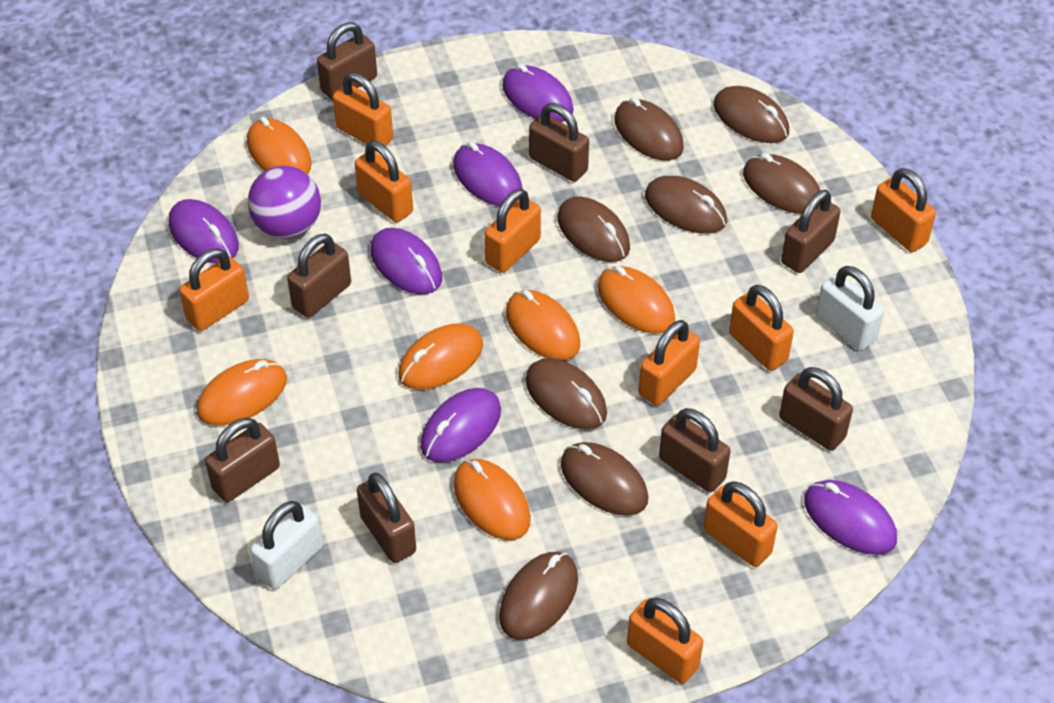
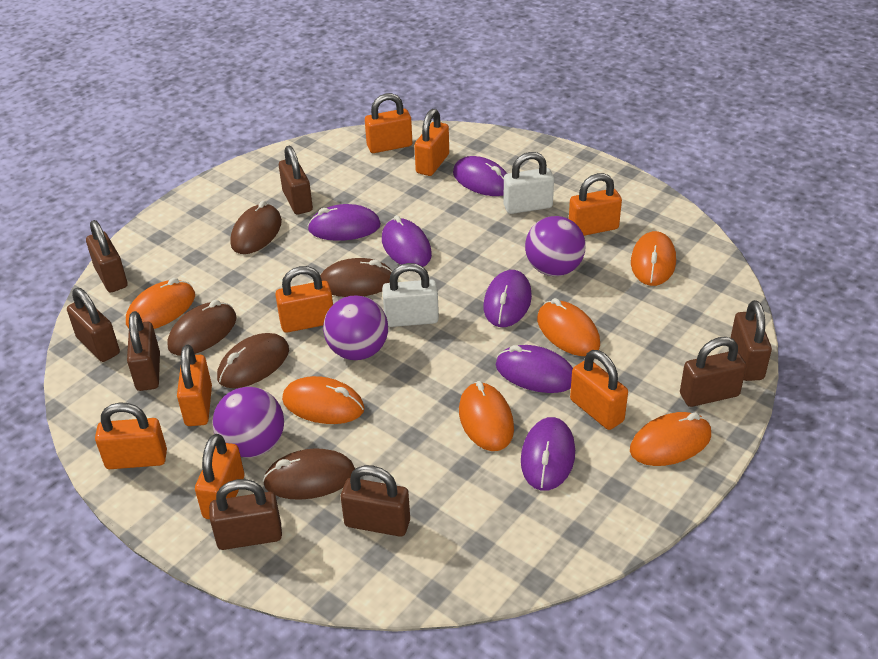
brown mouse: [499,552,578,640] [525,358,607,429] [557,196,630,262] [561,442,648,515] [614,97,684,161] [645,176,727,234] [713,86,789,143] [743,153,821,214] = 8 -> [168,300,237,356] [217,333,289,388] [230,201,282,254] [263,448,355,500] [320,258,392,297] = 5
orange padlock: [179,249,249,331] [333,72,393,146] [355,141,413,222] [485,189,541,273] [627,598,703,684] [638,320,700,406] [703,481,778,567] [729,285,794,371] [871,168,936,252] = 9 -> [95,402,167,469] [177,344,212,426] [195,434,244,519] [275,266,333,333] [365,93,412,153] [414,109,449,176] [569,173,622,236] [570,350,628,430] = 8
purple ball: [248,166,321,239] = 1 -> [212,387,284,458] [323,295,388,360] [525,216,585,276] = 3

